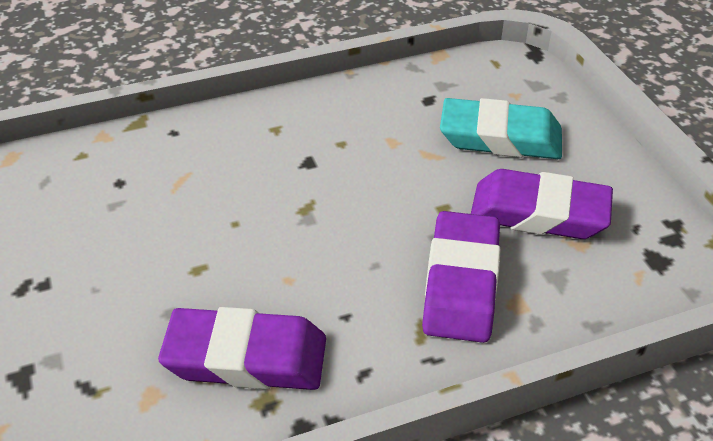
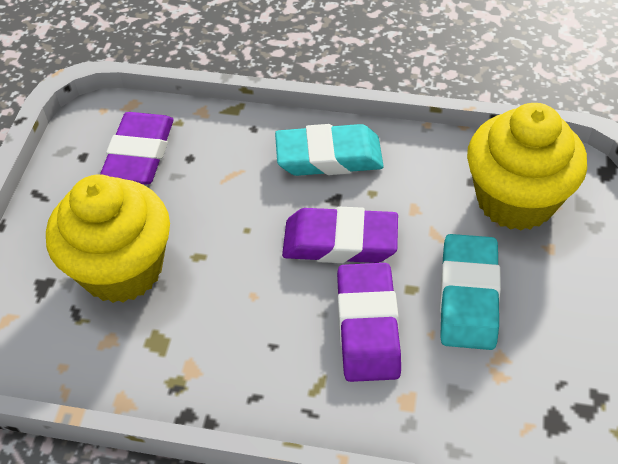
turquoise eraser: [440,98,562,159] = 1 -> [275,124,384,176] [440,234,501,350] = 2
yellow cupcake: none = 0 -> [46,175,170,303] [467,103,587,231] = 2

